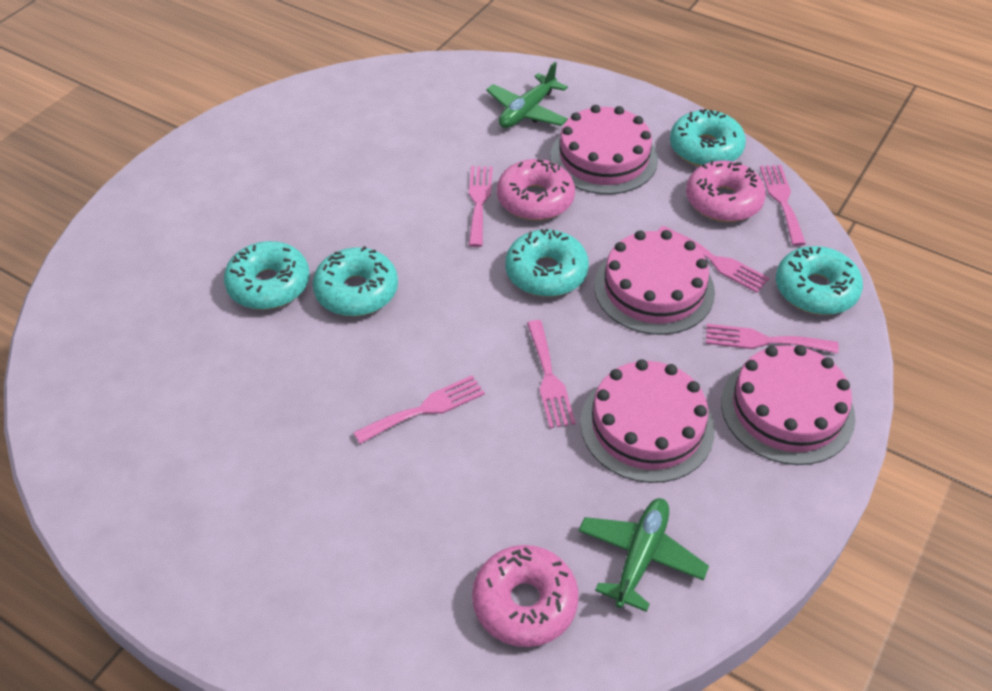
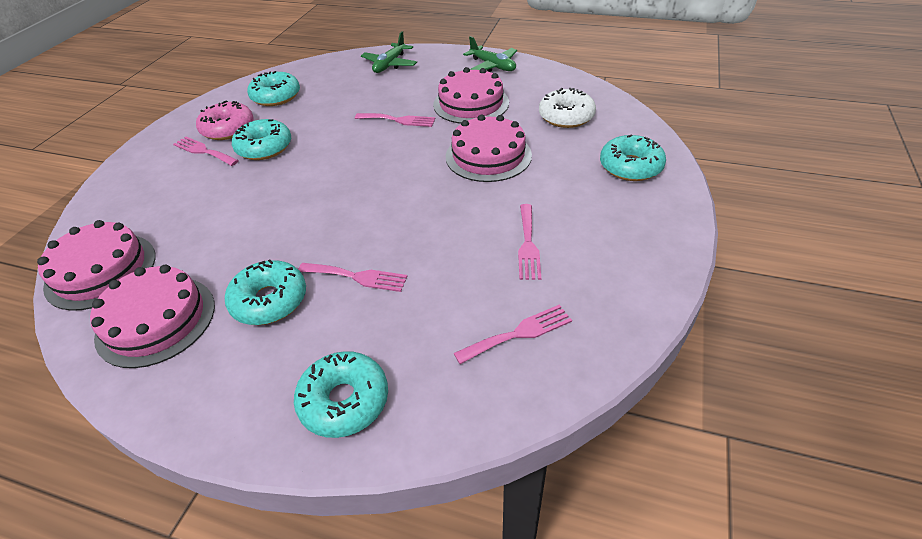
pink donut: [472,545,579,647] [497,159,575,220] [686,160,766,222] = 3 -> [196,100,254,140] = 1
pink fork: [353,375,485,444] [469,166,493,247] [527,320,576,428] [658,226,770,293] [706,324,839,353] [760,165,806,246] = 6 -> [173,137,239,166] [298,263,408,292] [355,113,435,127] [454,305,572,364] [518,204,541,280] = 5
white donut: none = 0 -> [539,88,596,128] = 1

